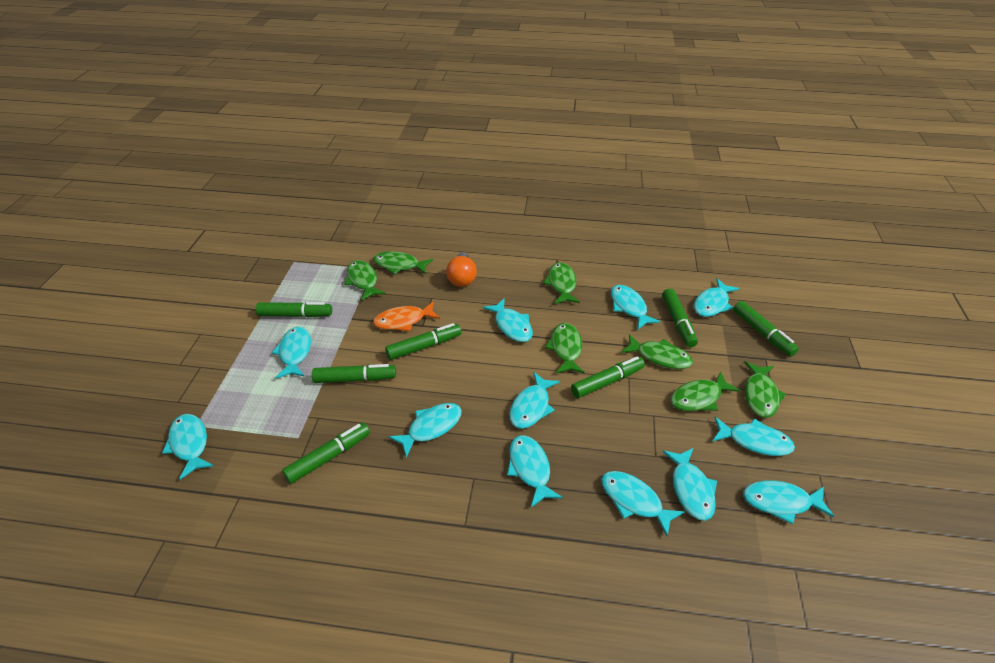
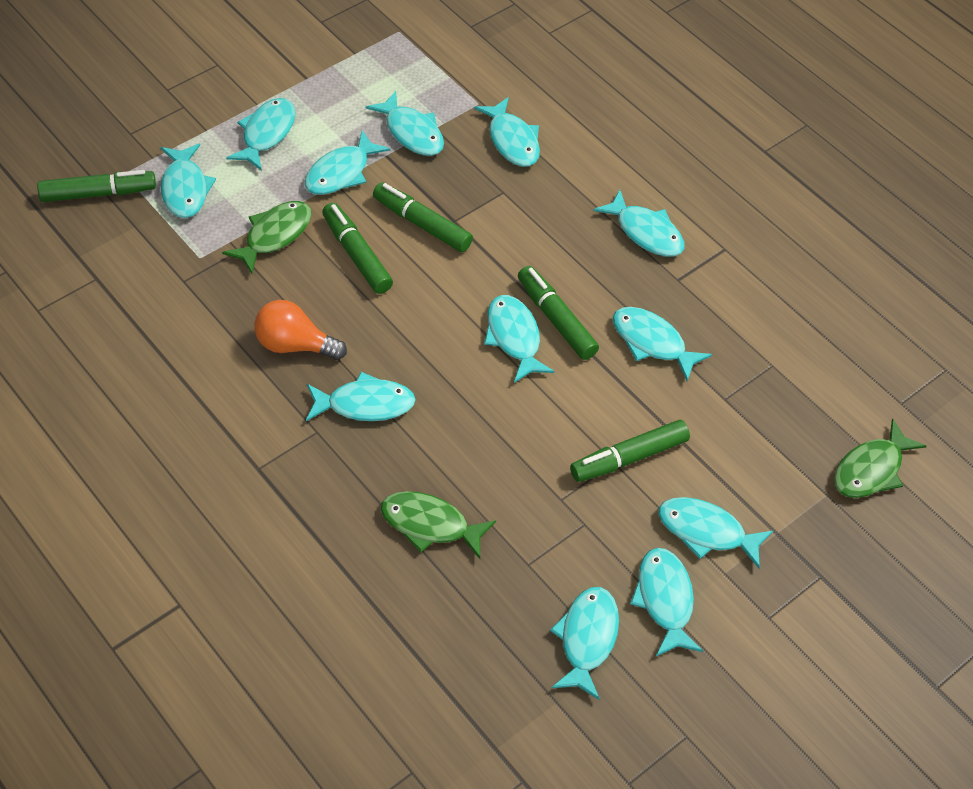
green fish: [344,260,385,301] [373,251,433,275] [543,262,580,304] [545,323,585,373] [621,334,693,369] [671,371,740,411] [744,361,786,418] = 7 -> [222,201,312,274] [380,491,496,559] [834,418,927,498] = 3
green marker: [256,302,332,317] [282,422,370,484] [312,364,396,383] [385,323,462,360] [571,356,645,398] [662,289,698,347] [733,301,799,356] = 7 -> [37,170,156,202] [322,203,393,294] [373,182,473,252] [518,266,599,360] [570,420,690,482] = 5
orange fish: [373,302,440,331] = 1 -> none = 0

